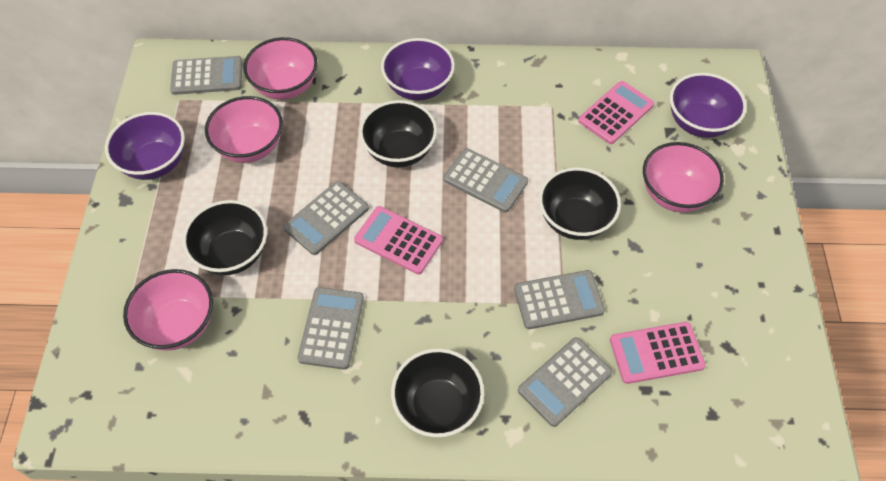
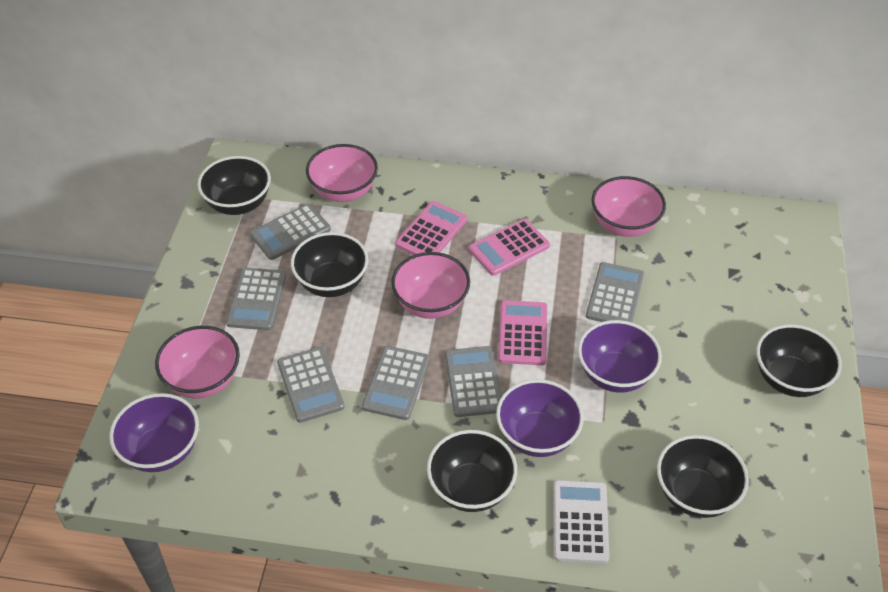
black bowl: [183,200,267,275] [359,100,437,167] [391,348,485,437] [539,167,621,240] = 4 -> [197,156,271,215] [291,232,368,297] [427,430,517,512] [657,435,749,518] [756,324,842,397] = 5
white calculator: none = 0 -> [553,480,609,563] = 1

